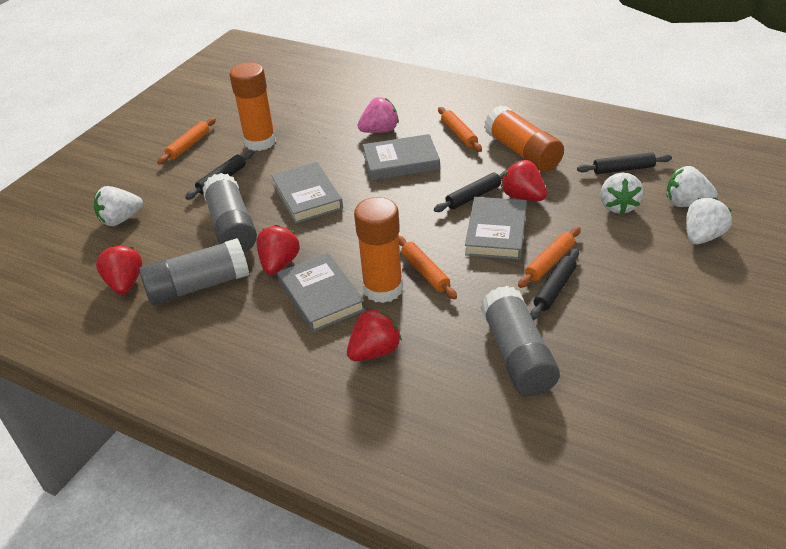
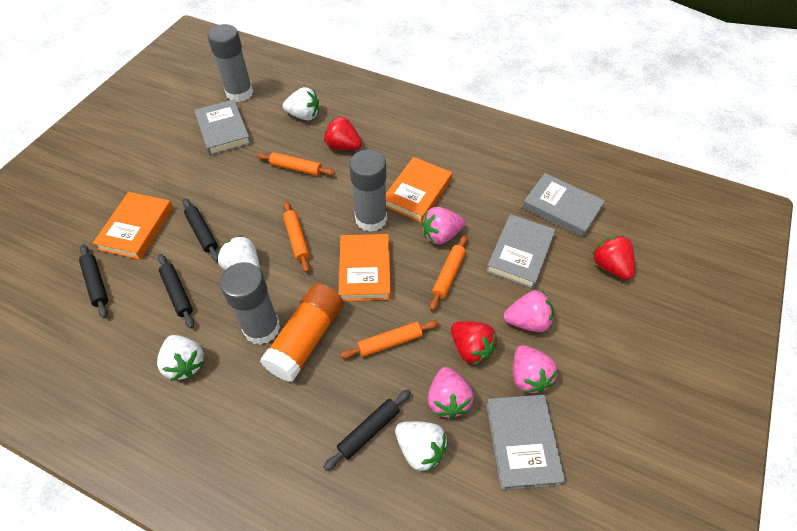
orange book: none = 0 -> [93,192,173,260] [339,234,391,301] [386,157,452,223] = 3
orange glue stick: [229,62,276,151] [354,197,403,303] [484,105,564,172] = 3 -> [260,283,344,382] = 1
pink strawberry: [358,97,399,133] = 1 -> [422,207,465,245] [427,367,474,419] [504,291,554,332] [513,345,558,394] = 4
red strawberry: [96,245,142,295] [256,225,300,275] [347,308,402,361] [501,160,547,201] = 4 -> [324,116,362,150] [451,321,497,365] [592,235,635,280] = 3

